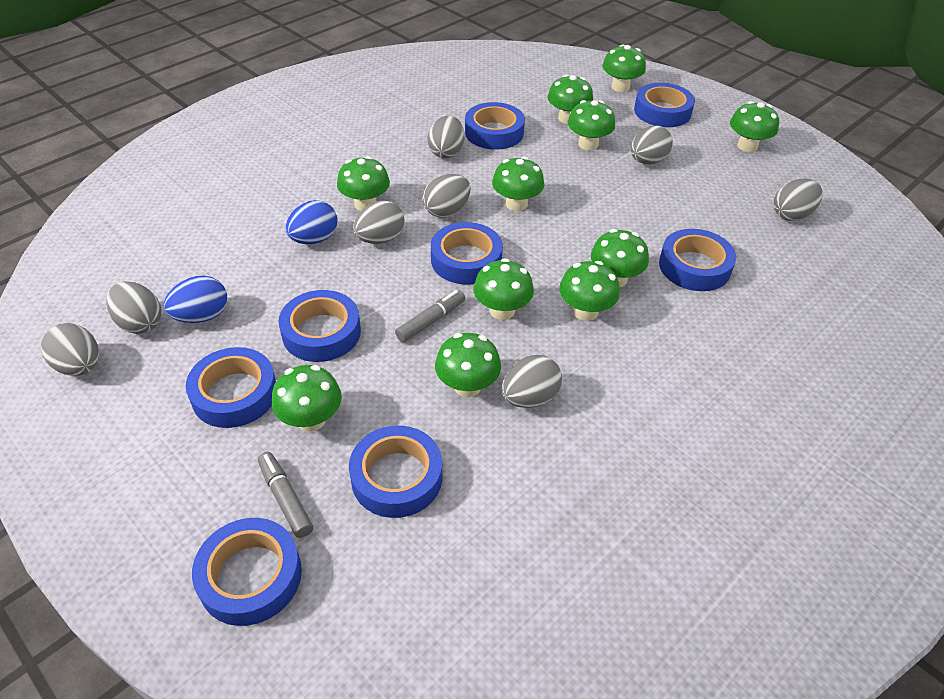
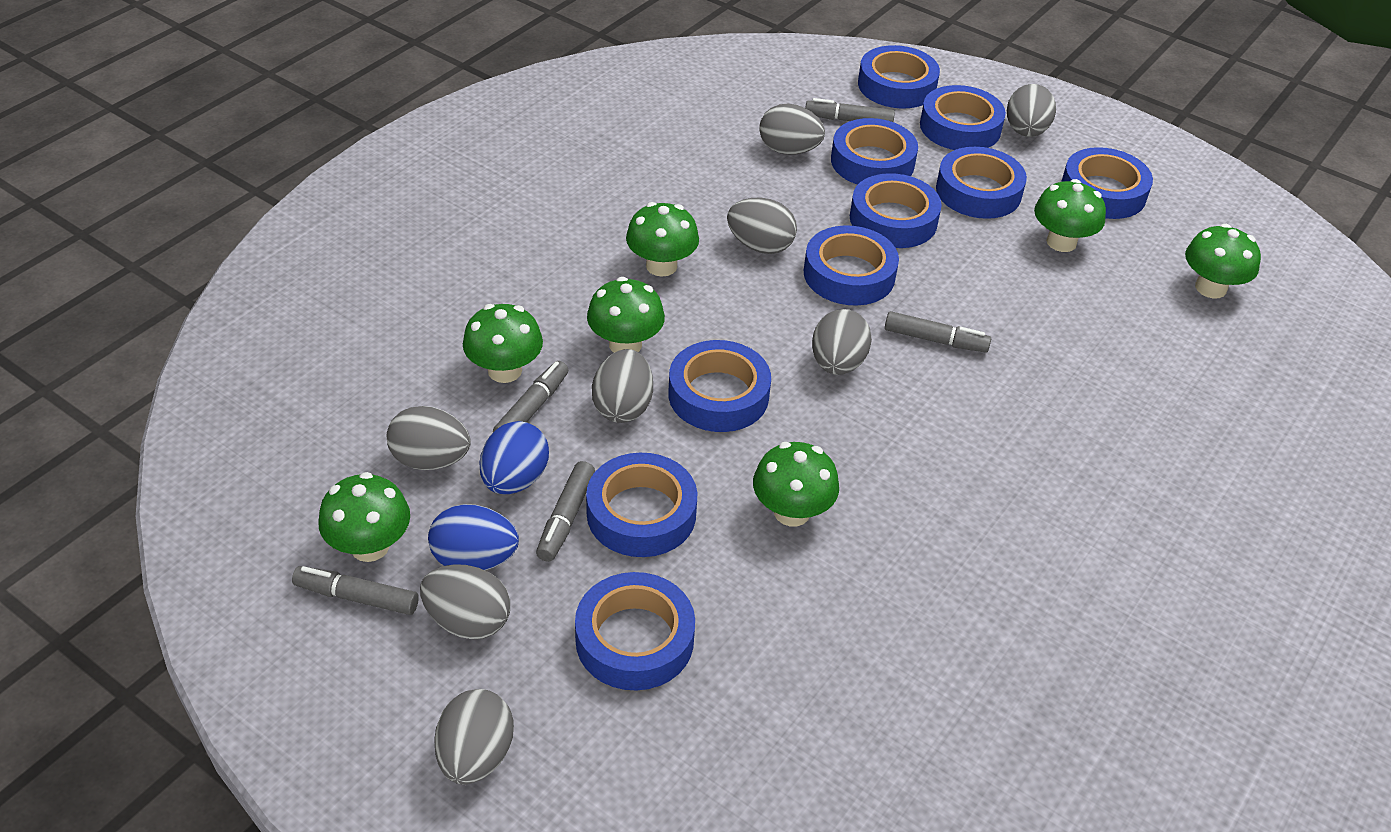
blue tape: [186,347,276,428] [192,518,302,626] [279,290,361,362] [349,426,442,518] [431,222,503,284] [465,102,525,150] [634,83,695,127] [659,229,736,291] = 8 -> [575,572,695,691] [586,453,697,557] [669,340,771,432] [804,225,899,306] [831,118,918,185] [850,173,942,248] [858,45,940,108] [920,85,1006,150] [936,147,1027,219] [1061,147,1153,219] = 10
green mushroom: [272,365,342,432] [337,156,390,211] [435,333,501,397] [474,258,534,320] [492,157,544,211] [548,75,593,124] [559,261,620,321] [568,100,615,150] [591,229,649,287] [602,45,646,92] [730,101,779,152] = 11 -> [318,472,410,562] [463,304,543,383] [587,277,665,353] [626,202,699,277] [753,442,839,526] [1034,179,1106,252] [1185,224,1261,299] = 7
grey marker: [258,452,313,538] [395,290,465,342] = 2 -> [292,566,419,615] [493,361,568,432] [536,461,595,562] [805,98,895,122] [885,311,991,353] = 5

